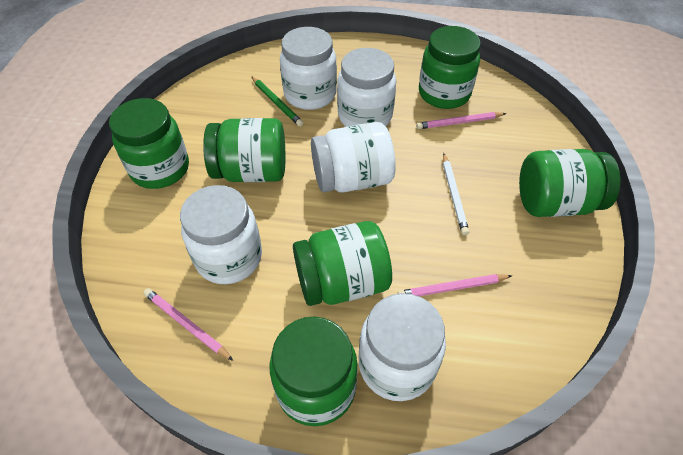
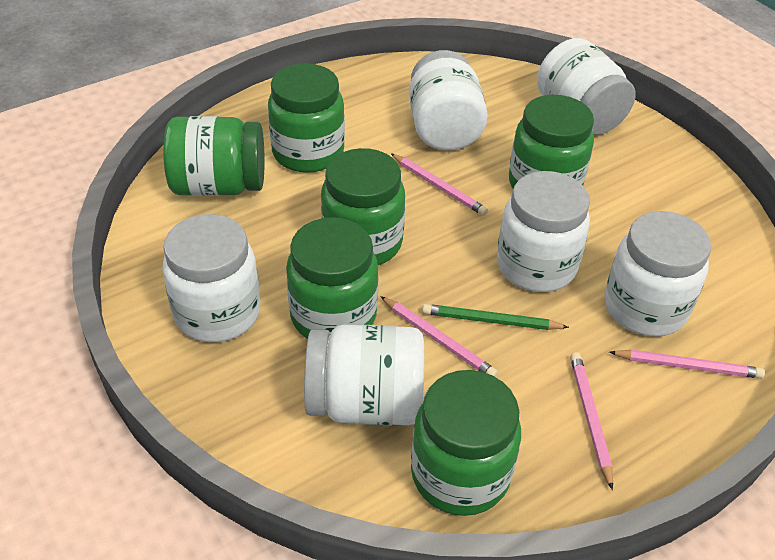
pink pencil: [144,288,234,361] [397,274,512,296] [416,112,507,129] = 3 -> [380,296,498,377] [391,153,488,216] [570,352,613,490] [609,350,765,379] = 4
white jar: [180,185,262,284] [280,27,337,110] [311,122,396,193] [337,48,396,127] [358,293,446,401] = 5 -> [162,214,260,342] [304,325,424,425] [409,50,488,151] [497,171,590,292] [537,38,636,135] [604,211,711,337] = 6
white pencil: [443,153,469,235] = 1 -> none = 0

